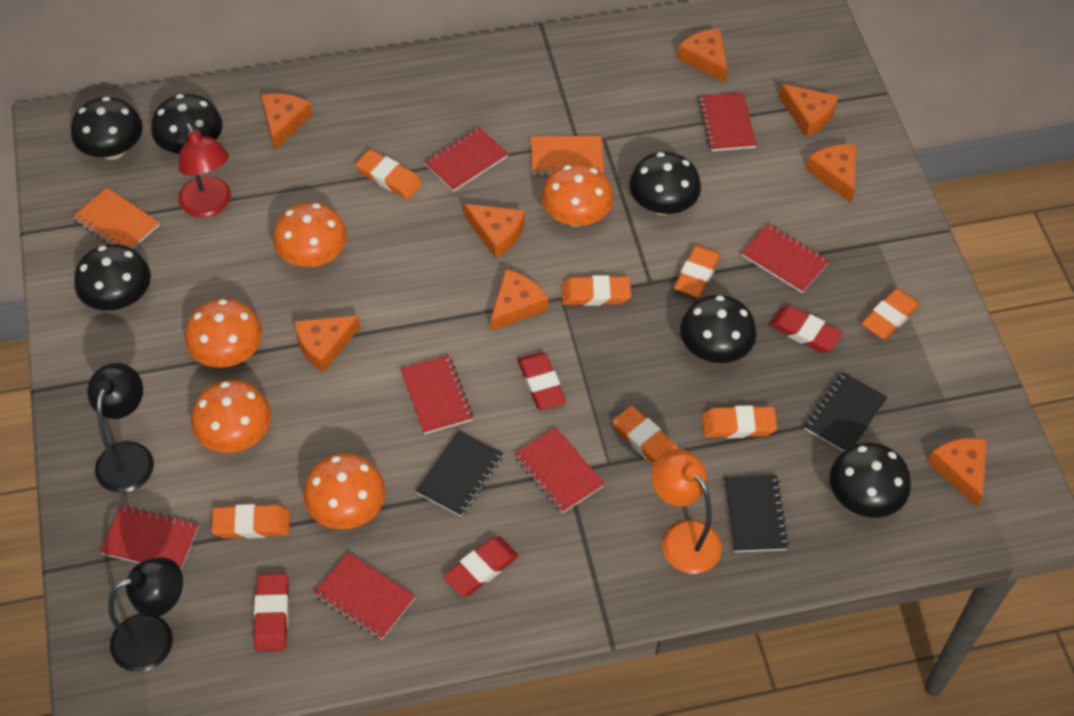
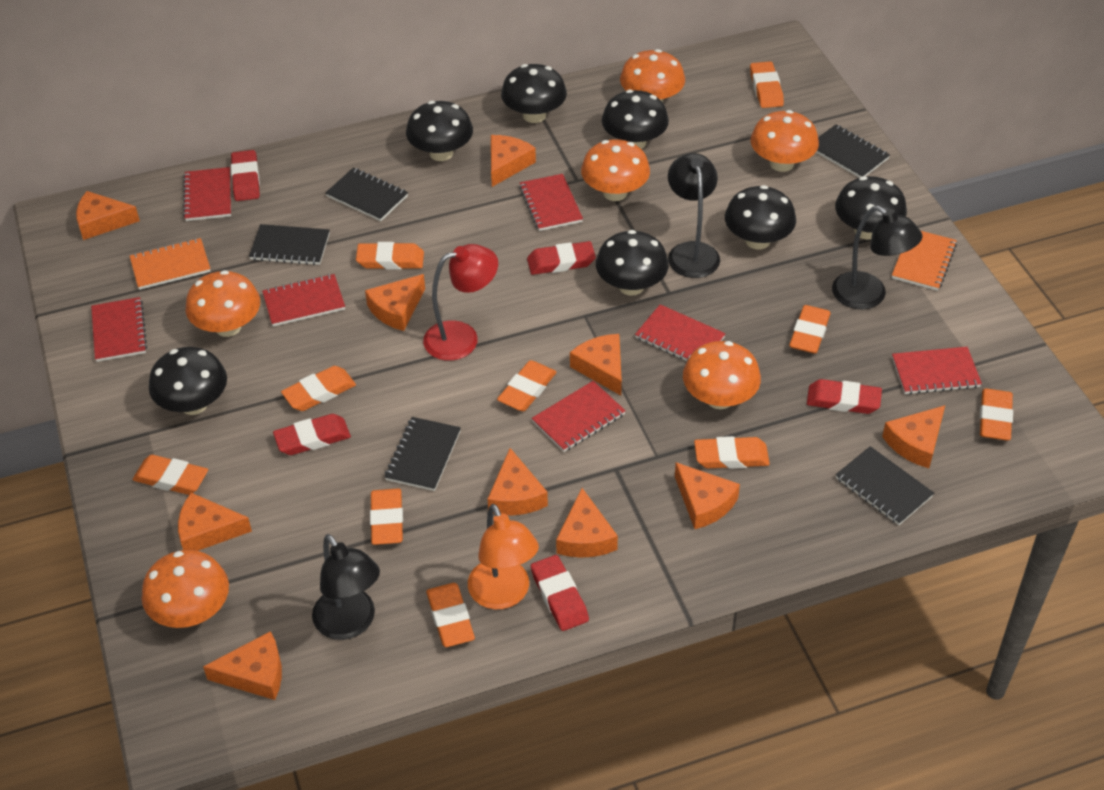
black lamp: [87,363,154,493] [108,557,183,672] = 2 -> [312,534,380,640] [668,153,720,278] [832,206,922,309] = 3
black mushroom: [71,97,143,160] [74,244,151,311] [151,94,222,154] [629,152,701,215] [680,295,757,363] [830,443,911,518] = 6 -> [149,347,227,415] [406,101,473,161] [501,64,567,123] [596,230,669,296] [602,90,669,149] [725,185,796,249] [835,176,907,240] = 7
black notebook: [416,430,503,517] [724,475,789,552] [804,372,887,452] = 3 -> [249,224,330,265] [325,168,408,221] [385,417,461,491] [816,124,890,178] [836,446,934,525] = 5
orange cheese: [261,94,312,151] [295,316,360,373] [464,204,525,258] [491,269,548,331] [677,28,728,82] [779,84,838,137] [806,144,856,202] [928,438,987,507] = 8 -> [76,191,140,240] [178,493,252,551] [203,631,282,700] [365,274,425,331] [488,448,548,515] [491,135,536,187] [556,488,618,558] [570,334,622,395] [675,462,740,529] [882,405,945,468] = 10
orange eraser: [212,504,290,538] [356,149,422,199] [561,275,631,306] [613,406,678,465] [674,245,721,297] [702,405,777,438] [861,288,920,339] = 7 -> [133,455,208,495] [281,366,356,411] [356,242,424,270] [370,488,403,545] [426,583,475,647] [497,360,557,411] [694,436,770,469] [750,61,784,108] [789,305,831,354] [980,388,1013,441] = 10
orange mushroom: [185,299,262,368] [191,380,271,453] [273,203,347,267] [303,453,385,529] [541,163,614,227] = 5 -> [142,550,229,628] [186,270,260,337] [581,139,650,201] [620,49,685,102] [683,341,761,409] [751,110,819,172] = 6
red eraser: [254,574,289,651] [443,537,518,596] [518,352,566,410] [769,305,843,353] = 4 -> [231,150,260,201] [273,414,351,455] [527,241,596,275] [531,555,589,631] [807,379,882,414] = 5

